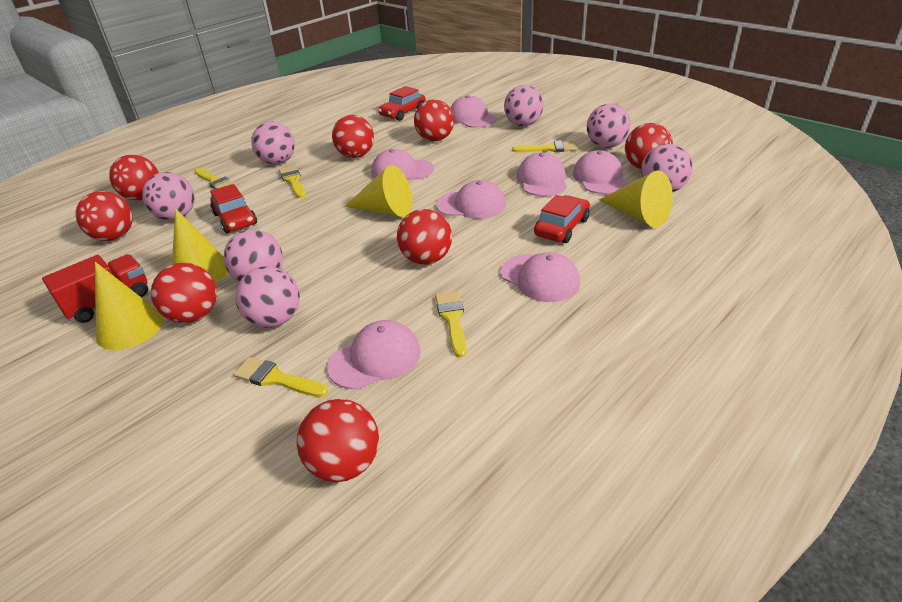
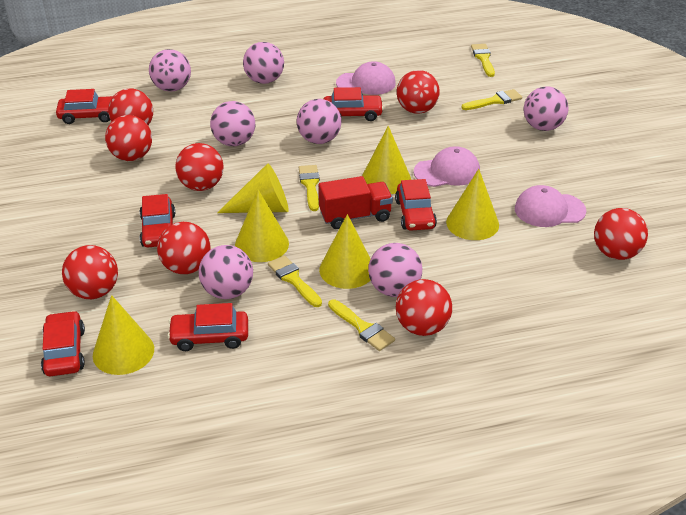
pink cap: [327,320,421,389] [371,149,434,180] [436,180,506,219] [450,95,497,128] [501,252,580,302] [517,153,567,196] [573,150,628,194] = 7 -> [336,61,396,95] [414,146,480,187] [515,185,586,227] = 3
red car: [210,184,257,233] [378,86,426,121] [534,195,590,243] = 3 -> [41,311,85,376] [56,89,113,124] [140,194,176,247] [167,303,248,351] [324,87,384,121] [395,179,437,231] = 6
yellow cone: [95,262,163,350] [172,209,228,283] [345,165,412,217] [599,170,673,228] = 4 -> [93,295,154,375] [217,164,289,213] [235,189,289,262] [319,214,371,289] [362,126,411,194] [446,169,499,240] = 6

